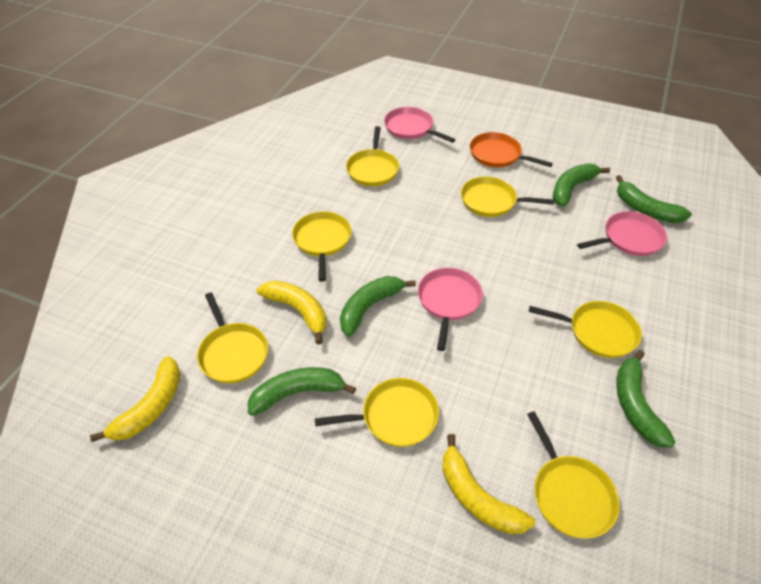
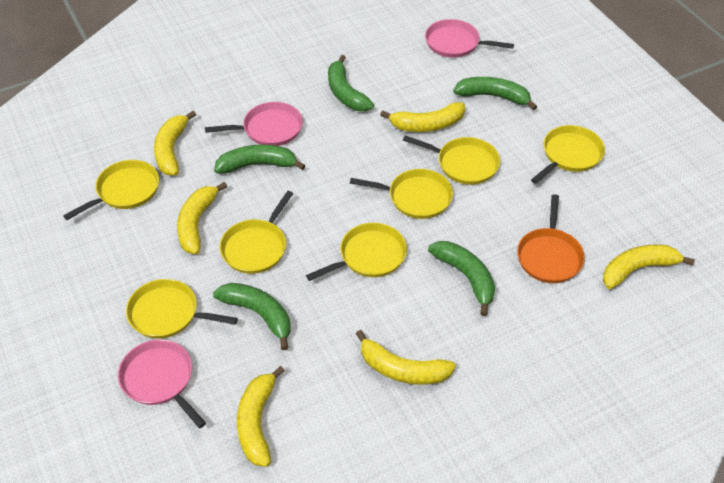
yellow banana: [90,356,181,442] [257,280,327,344] [442,434,535,535] = 3 -> [154,111,196,175] [177,182,227,254] [237,366,285,467] [356,330,456,385] [380,102,465,132] [603,244,695,289] = 6

